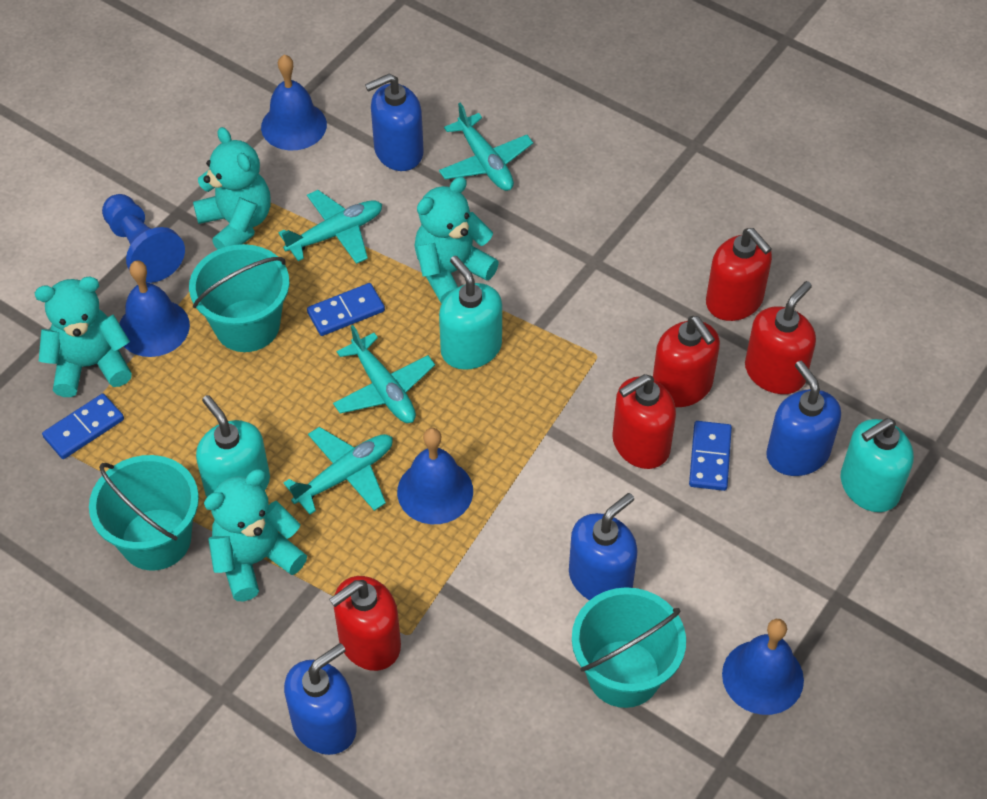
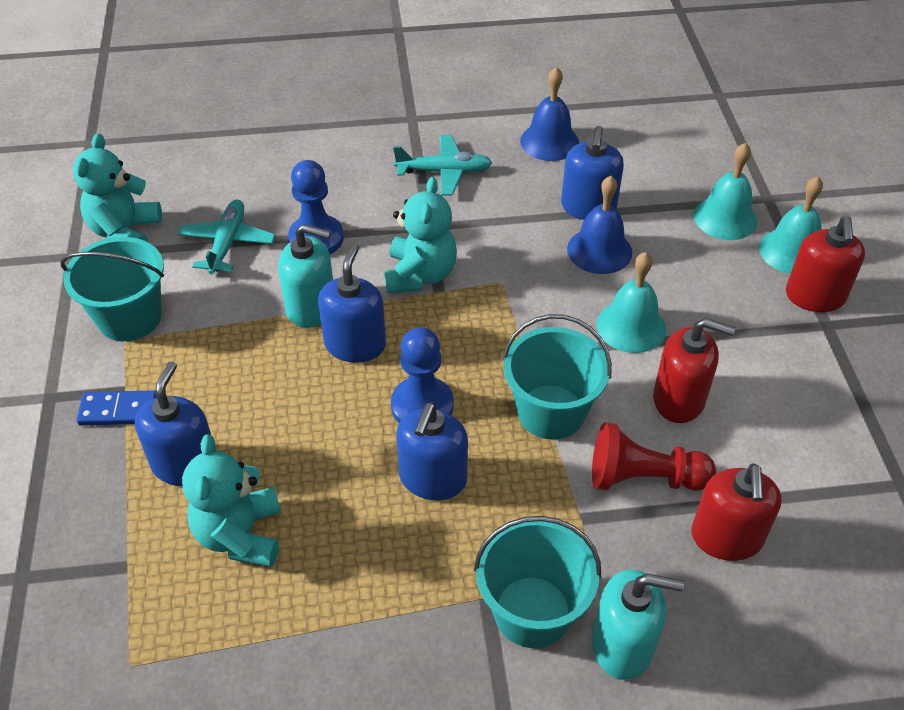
blue bell: [119,260,190,357] [261,55,327,150] [397,428,473,524] [722,619,804,715] = 4 -> [520,67,579,161] [567,176,632,274] = 2
blue domino: [42,393,124,459] [307,283,385,336] [689,421,732,491] = 3 -> [77,390,157,426] = 1
blue pawn: [102,194,185,283] = 1 -> [288,160,344,254] [391,327,454,423] = 2
red pawn: none = 0 -> [592,422,716,491] = 1
red soap dispenser: [329,576,401,671] [612,374,676,469] [653,316,720,407] [706,228,772,321] [745,281,816,394] = 5 -> [653,318,735,423] [691,463,782,561] [786,216,865,312] = 3
turquoise bell: none = 0 -> [597,252,666,353] [694,143,758,240] [759,176,823,274] = 3
turquoise plane: [278,190,382,264] [284,427,393,514] [333,325,435,423] [439,103,533,191] = 4 -> [178,199,276,274] [393,135,492,196] = 2
turquoise soap dispenser: [196,395,270,497] [439,256,502,370] [841,418,914,512] = 3 -> [278,224,333,328] [592,570,684,680] = 2
turquoise teddy bear: [35,277,132,397] [193,127,271,250] [204,469,307,601] [414,177,499,304] = 4 -> [73,133,162,242] [182,434,281,567] [384,177,457,293] = 3

